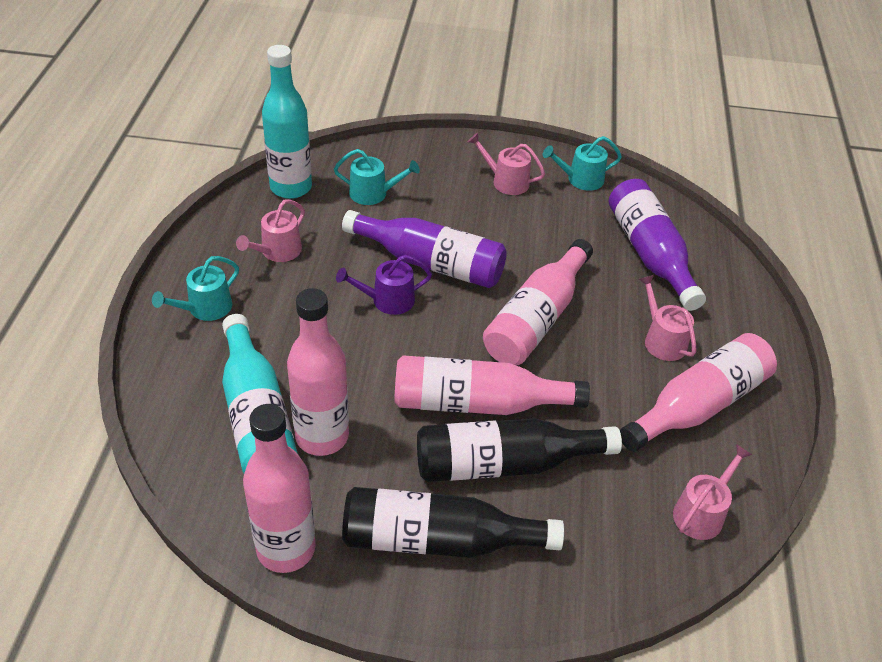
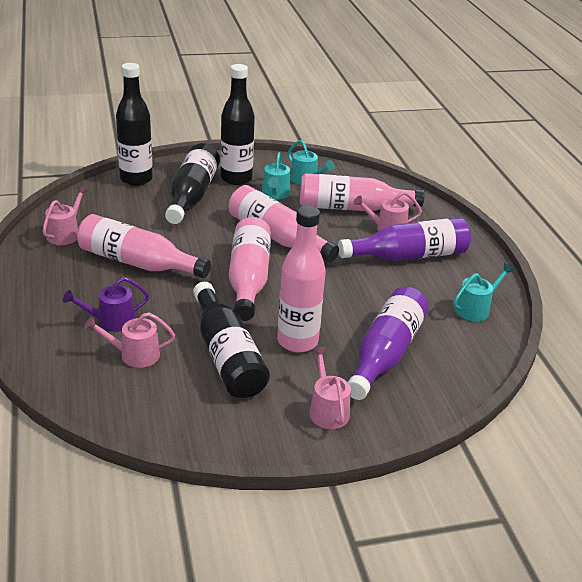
black bottle: [342,487,564,558] [417,418,622,482] = 2 -> [116,63,153,186] [165,143,220,224] [193,282,270,398] [220,64,255,185] = 4
turquoise bottle: [222,314,298,473] [262,45,312,199] = 2 -> none = 0

